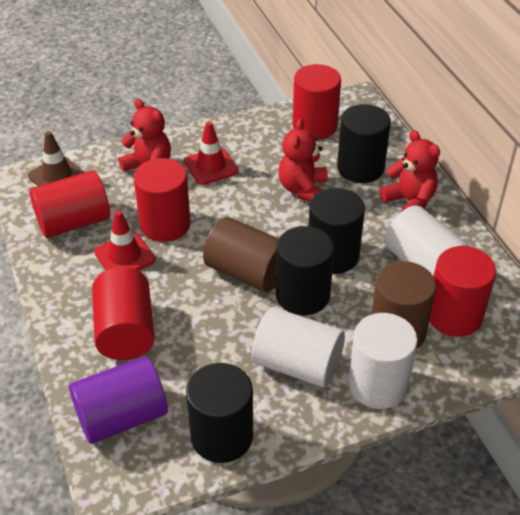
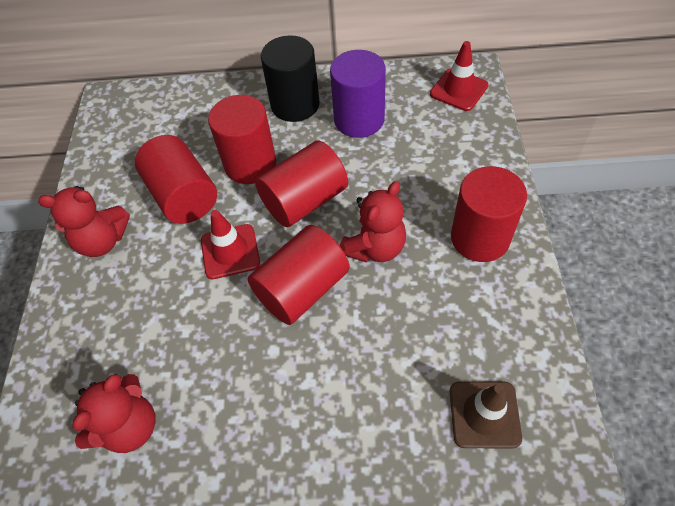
black cylinder: [186,363,253,463] [276,226,334,315] [309,188,365,274] [337,104,391,183] = 4 -> [261,35,320,122] = 1
brown cylinder: [203,217,279,292] [371,261,436,349] = 2 -> none = 0
white cylinder: [251,307,345,387] [348,313,418,409] [384,205,470,277] = 3 -> none = 0

